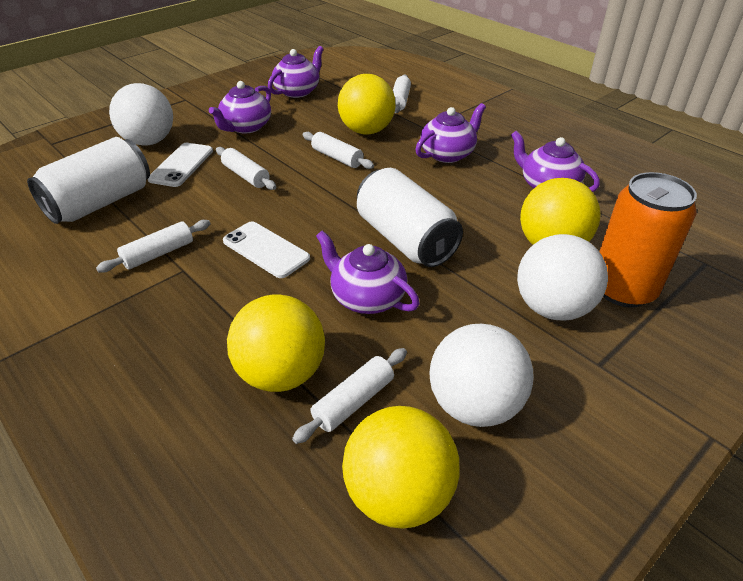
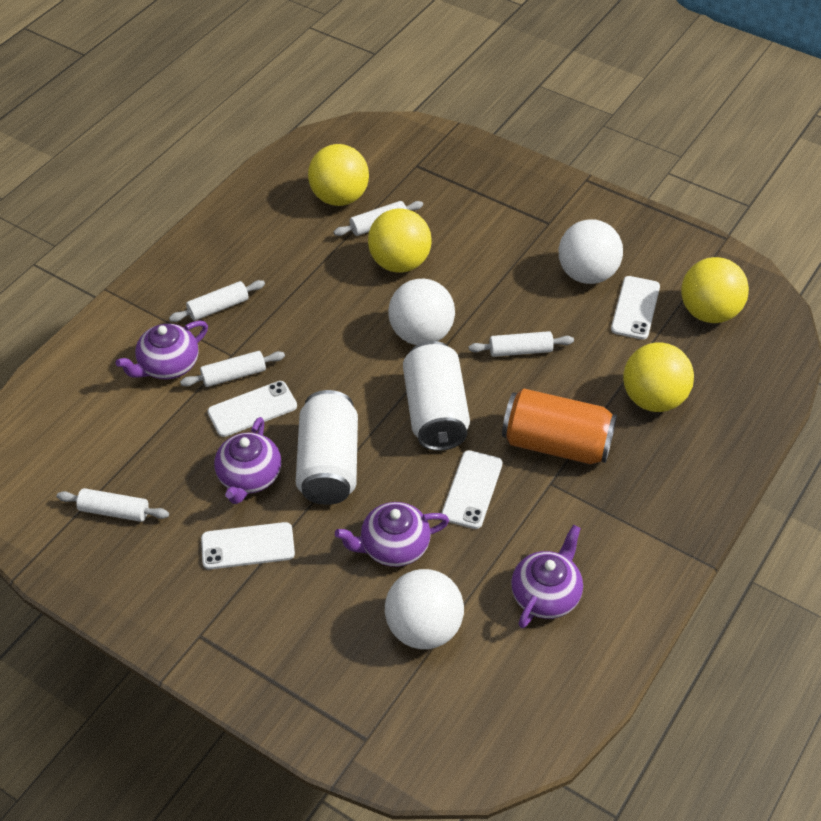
purple teapot: [209,81,271,134] [268,46,324,98] [316,230,420,314] [415,103,486,163] [511,131,600,192] = 5 -> [116,320,208,380] [214,417,282,504] [335,502,449,567] [511,525,583,628] = 4
white phone: [148,143,213,187] [223,221,310,278] = 2 -> [201,522,295,569] [207,381,297,437] [442,450,502,529] [611,276,660,340] = 4

